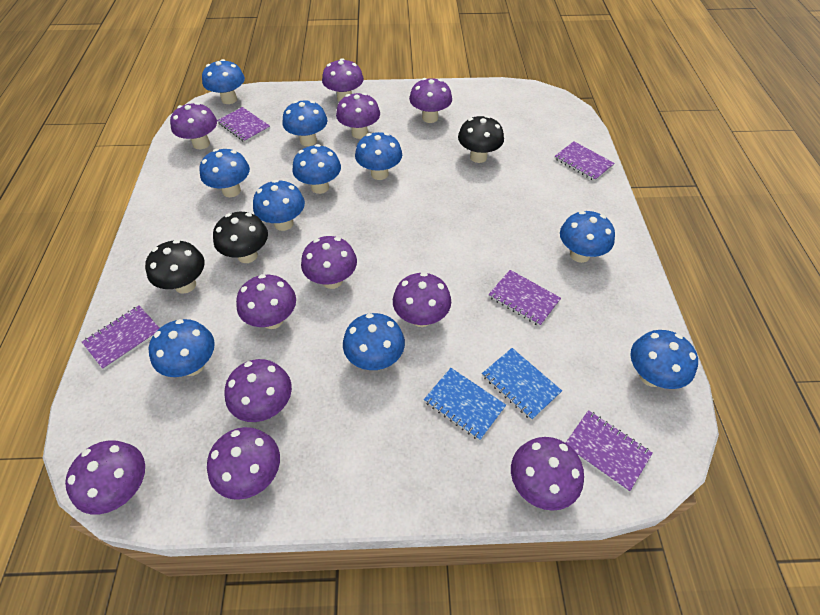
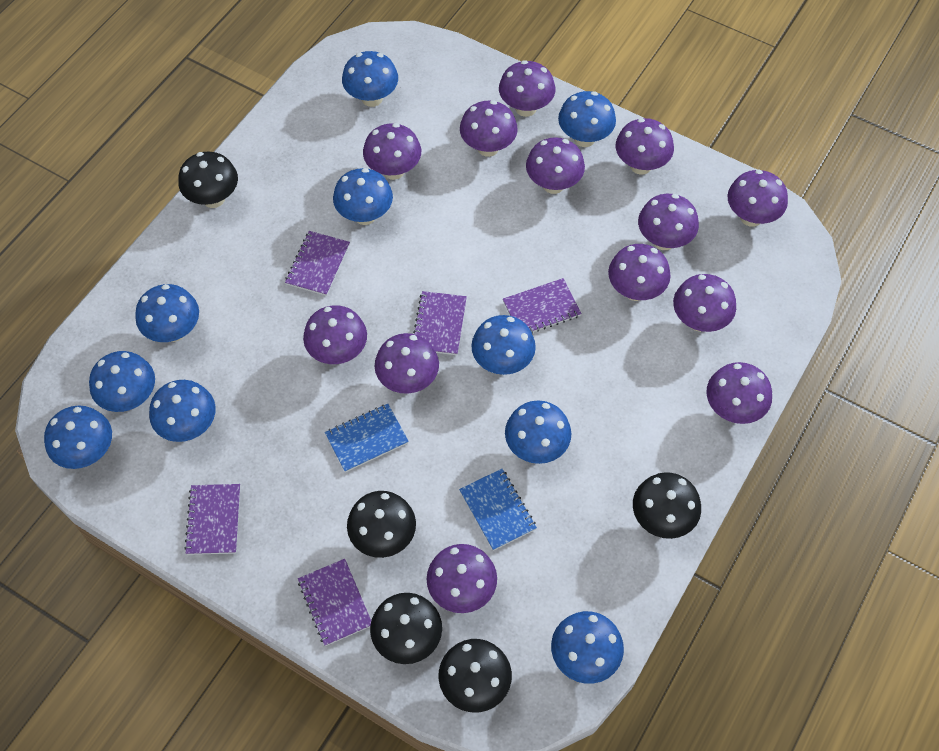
black mushroom: [145,240,205,294] [213,212,268,263] [458,115,504,163] = 3 -> [178,152,238,208] [347,491,416,558] [370,593,442,664] [438,639,512,712] [633,472,701,539] = 5
purple mushroom: [65,441,145,515] [170,102,217,149] [207,427,280,500] [225,359,292,422] [236,274,296,329] [301,236,357,289] [322,58,364,102] [336,93,380,139] [393,272,451,327] [409,78,452,123] [511,437,584,511] = 11 -> [303,305,367,364] [363,123,421,180] [374,333,439,394] [427,544,497,613] [460,100,518,157] [499,60,555,117] [526,137,585,194] [608,244,671,301] [616,118,674,175] [638,194,699,250] [673,274,736,332] [707,362,772,424] [727,169,788,227] = 13

